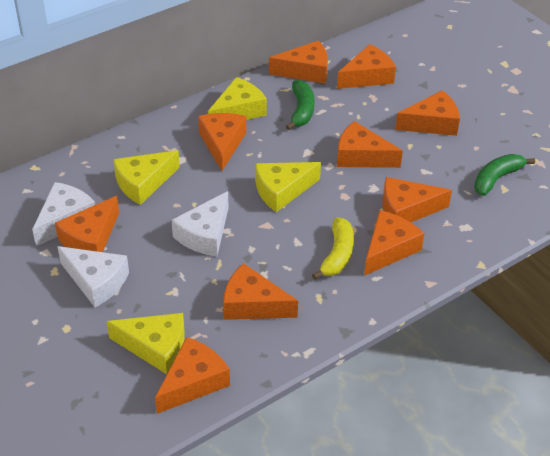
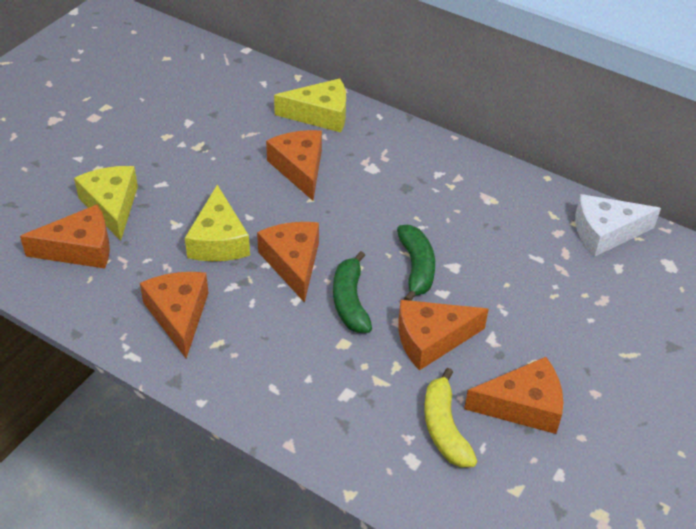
orange cheese: [55,196,119,252] [155,337,230,414] [198,113,246,171] [223,263,298,320] [269,40,328,84] [337,44,396,89] [337,121,403,168] [364,210,424,276] [382,177,452,222] [395,90,460,136] = 10 -> [20,204,110,268] [140,272,209,358] [257,222,319,303] [266,130,322,201] [399,300,489,371] [464,357,563,434] = 6
white cheese: [32,182,95,246] [57,246,129,307] [172,191,229,256] = 3 -> [575,194,661,257] = 1
yellow cheese: [107,313,185,374] [113,150,180,205] [208,77,267,120] [255,162,321,212] = 4 -> [74,166,138,241] [185,185,250,261] [274,78,346,132] = 3

